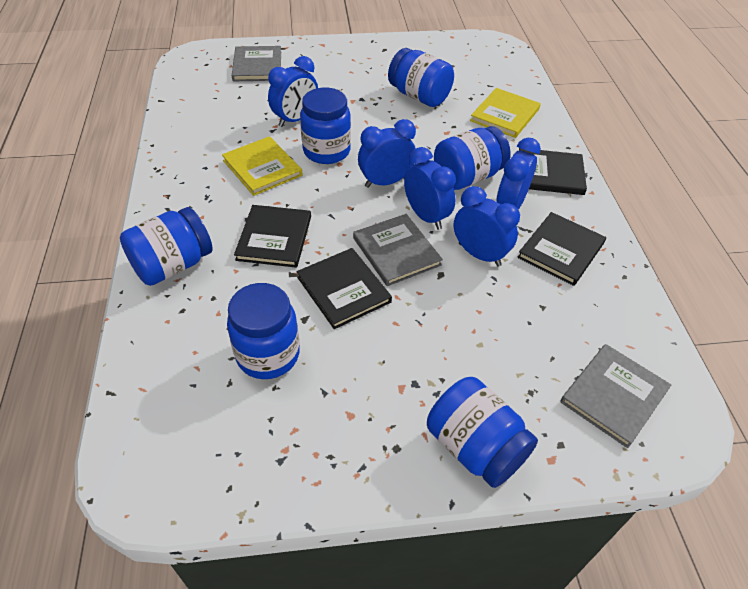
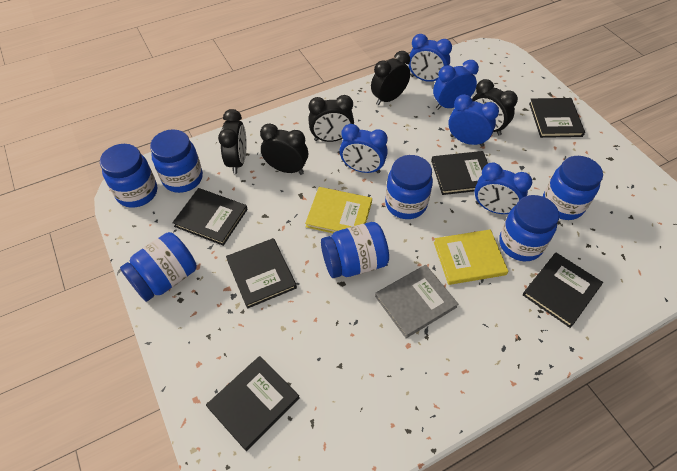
black book: [234,205,311,268] [297,248,392,329] [517,212,606,286] [519,148,587,195] = 4 -> [172,188,248,246] [206,356,300,451] [226,238,297,309] [431,151,488,195] [523,253,603,328] [529,98,585,138] = 6
black clock: none = 0 -> [218,109,247,174] [260,124,308,174] [308,95,354,142] [371,51,410,106] [472,79,518,136] = 5
blue jar: [120,207,213,286] [227,283,300,379] [300,88,351,164] [388,48,454,107] [427,377,538,488] [434,126,511,190] = 6 -> [100,144,157,208] [120,232,197,302] [150,129,203,193] [321,222,389,278] [385,155,433,219] [499,195,559,261] [543,156,603,220] = 7
grey book: [232,46,281,81] [353,214,443,286] [561,344,671,448] = 3 -> [375,265,458,338] = 1

